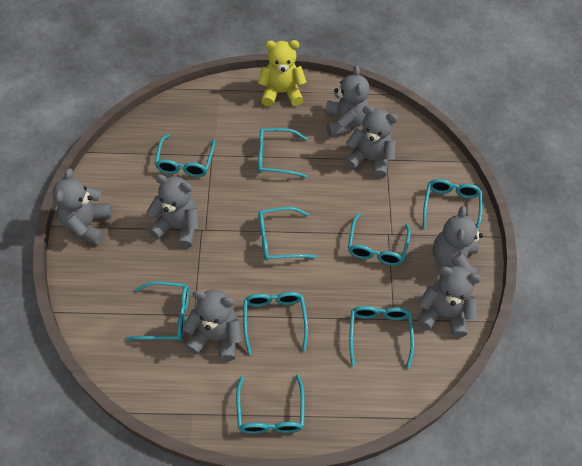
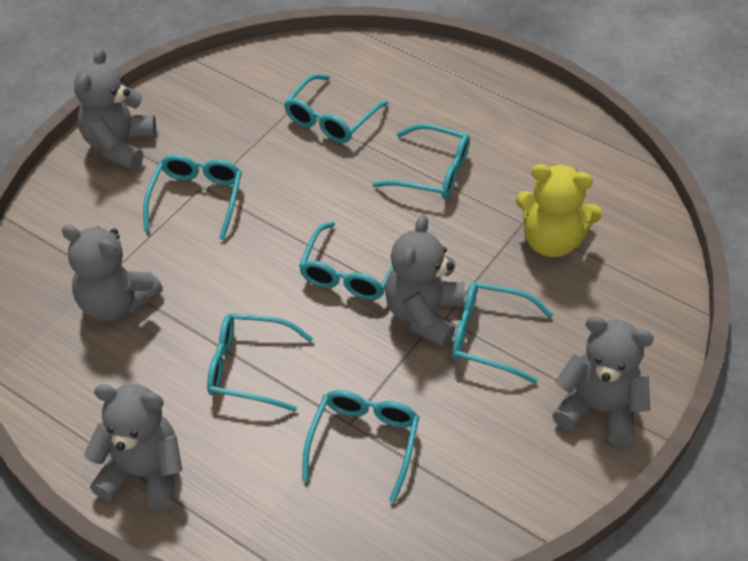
grey teddy bear: [52,168,112,245] [147,174,199,248] [182,289,242,361] [325,65,370,137] [344,105,398,179] [417,266,481,338] [433,206,483,274] = 7 -> [61,224,163,321] [74,48,156,170] [84,384,182,510] [385,215,465,348] [552,316,654,446] = 5
turquoise glasses: [126,281,189,341] [155,134,215,177] [236,375,305,434] [243,292,308,354] [258,128,308,178] [258,207,317,261] [348,213,411,266] [349,306,414,369] [423,179,482,230] = 9 -> [143,155,242,240] [207,313,313,412] [284,74,389,143] [299,222,393,300] [302,390,419,503] [372,124,470,200] [452,282,553,384] = 7

